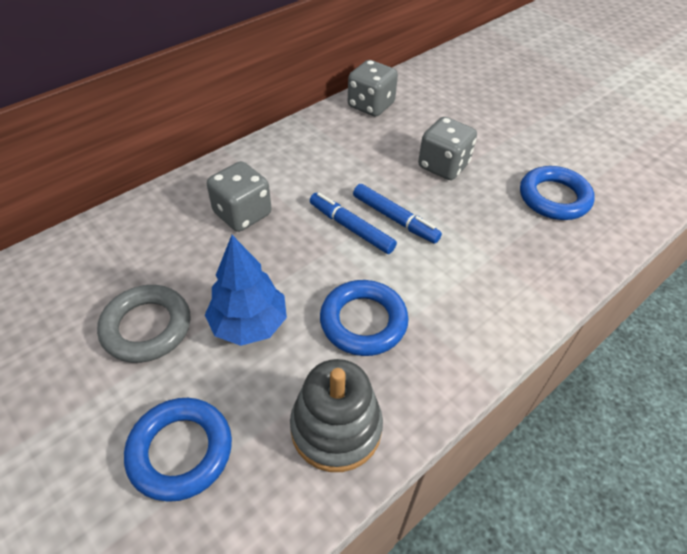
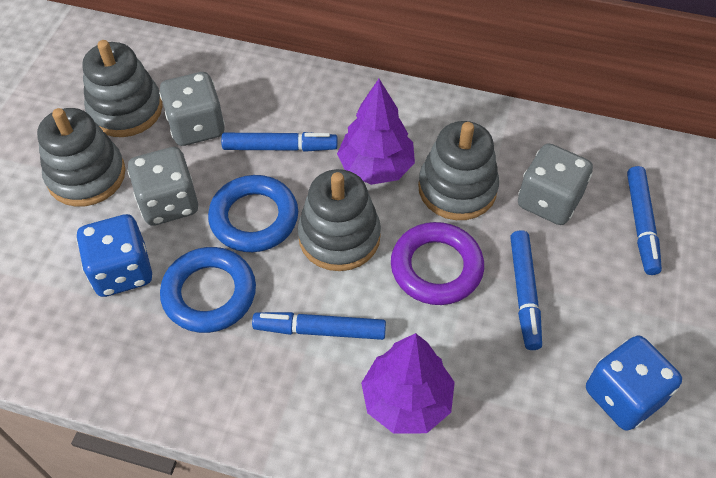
blue dice: none = 0 -> [76,214,152,297] [586,335,682,431] = 2
blue marker: [310,193,397,254] [353,184,442,243] = 2 -> [221,132,338,152] [252,312,386,340] [510,230,542,350] [627,166,662,275] = 4
blue ring: [124,398,232,502] [320,280,408,356] [520,166,595,220] = 3 -> [160,247,256,333] [208,175,298,252] = 2
blue tree: [205,235,287,346] = 1 -> none = 0
grey ring: [97,285,191,363] = 1 -> none = 0
grey stacking toy: [290,359,383,472] = 1 -> [37,108,126,207] [82,40,163,137] [298,169,381,271] [418,121,499,220] = 4
purple ring: none = 0 -> [391,222,484,305] = 1
purple tree: none = 0 -> [337,79,415,185] [361,333,455,434] = 2

